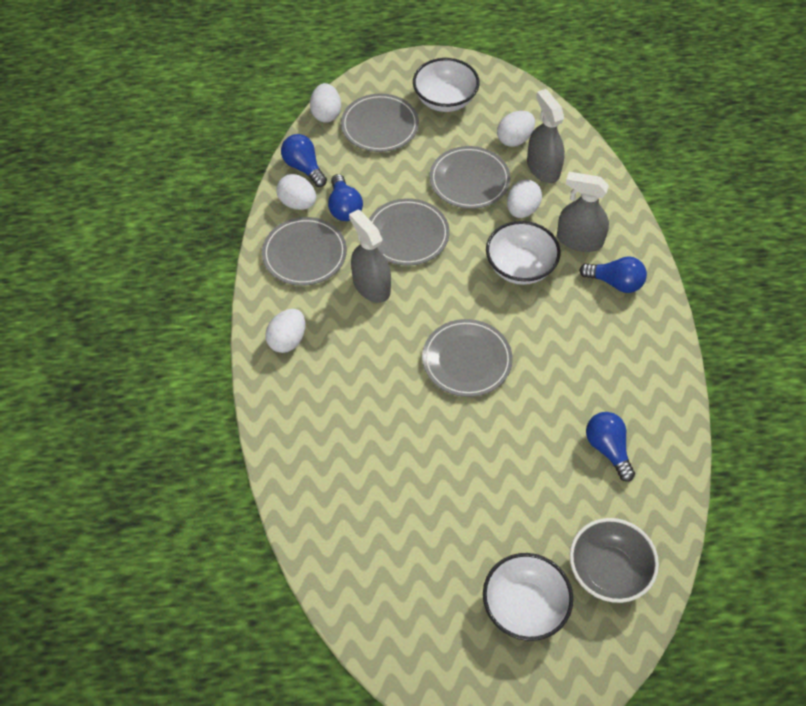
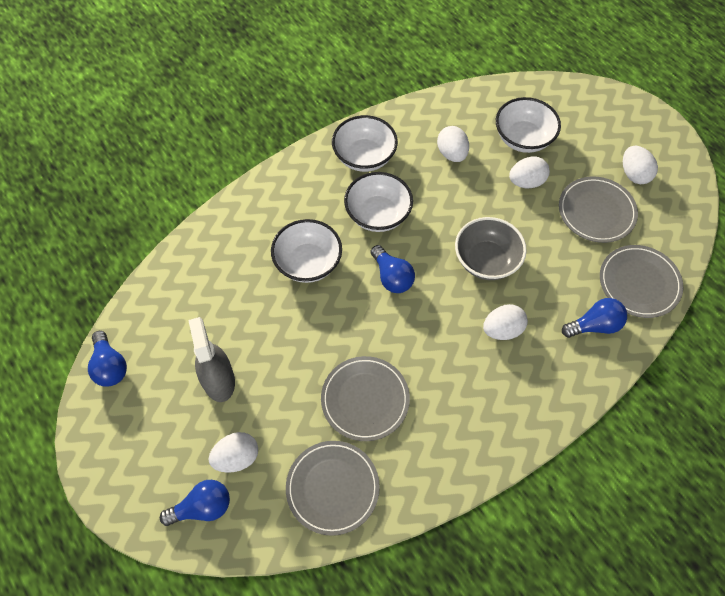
grey plate: [262,217,347,286] [341,94,419,152] [369,198,449,266] [422,319,513,397] [430,146,511,209] = 5 -> [286,441,380,536] [321,356,410,441] [559,176,638,243] [600,245,683,318] = 4
grey spray bottle: [349,210,391,303] [527,89,565,183] [557,172,609,252] = 3 -> [188,317,235,402] = 1
white bowl: [413,58,480,112] [483,553,573,641] [486,221,561,285] = 3 -> [271,219,342,283] [332,115,398,172] [344,172,413,232] [496,97,561,153] = 4

